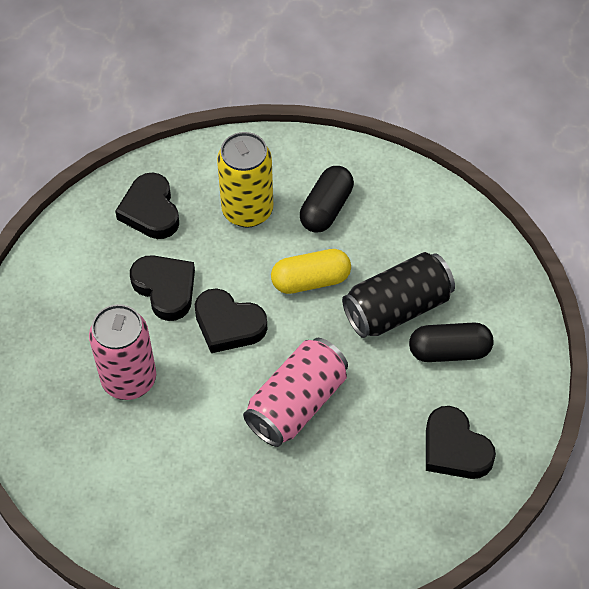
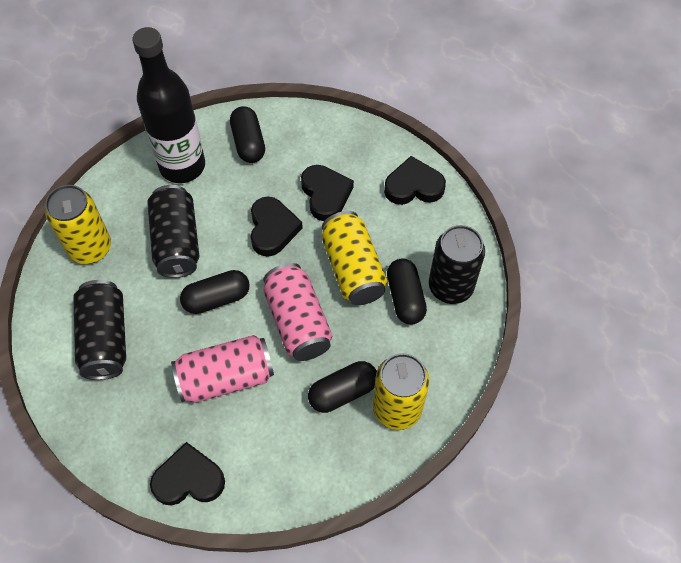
black bottle: none = 0 -> [132,27,205,183] = 1
black can: [342,252,455,338] = 1 -> [73,280,126,380] [147,185,199,278] [429,225,485,304] = 3
black capsule: [300,166,354,233] [409,323,493,362] = 2 -> [180,270,250,314] [230,106,265,163] [308,361,377,413] [387,259,427,324] = 4
yellow can: [217,132,273,228] = 1 -> [45,185,111,264] [322,211,387,305] [373,353,430,430] = 3
yellow capsule: [271,249,351,294] = 1 -> none = 0

